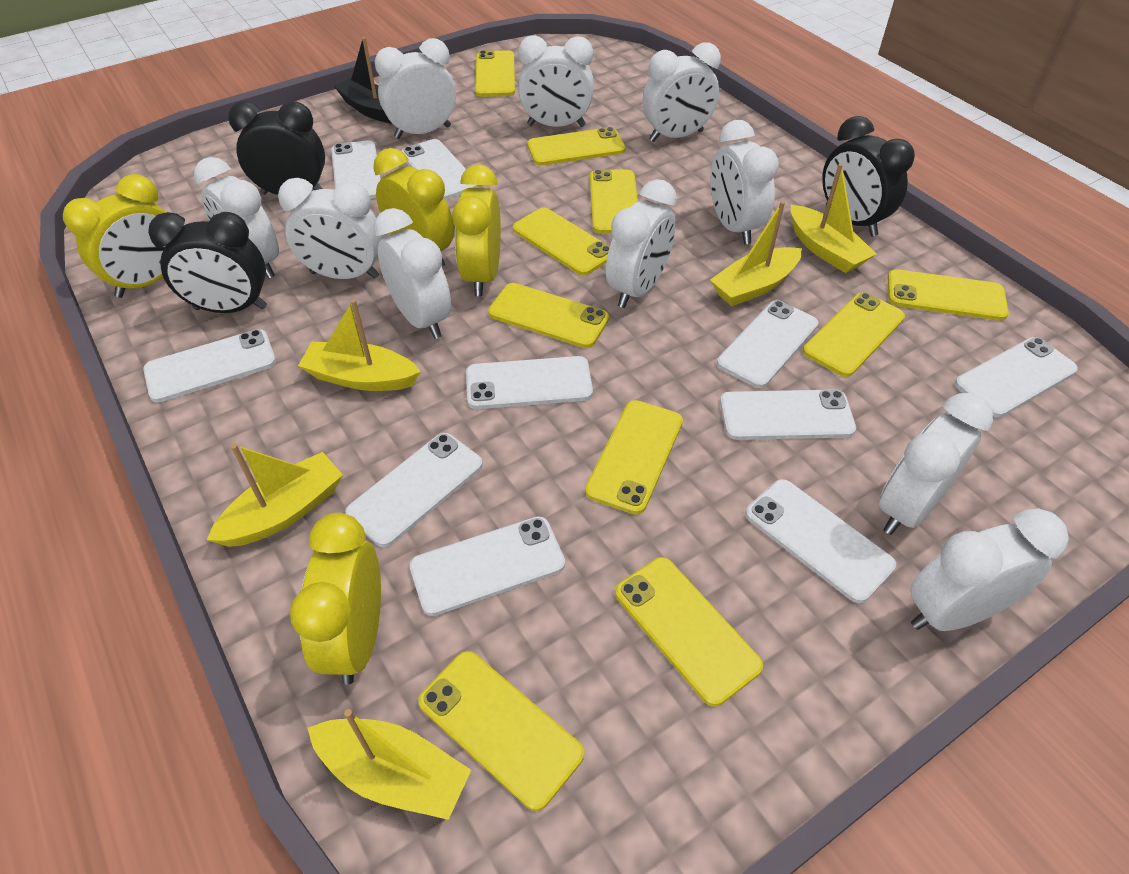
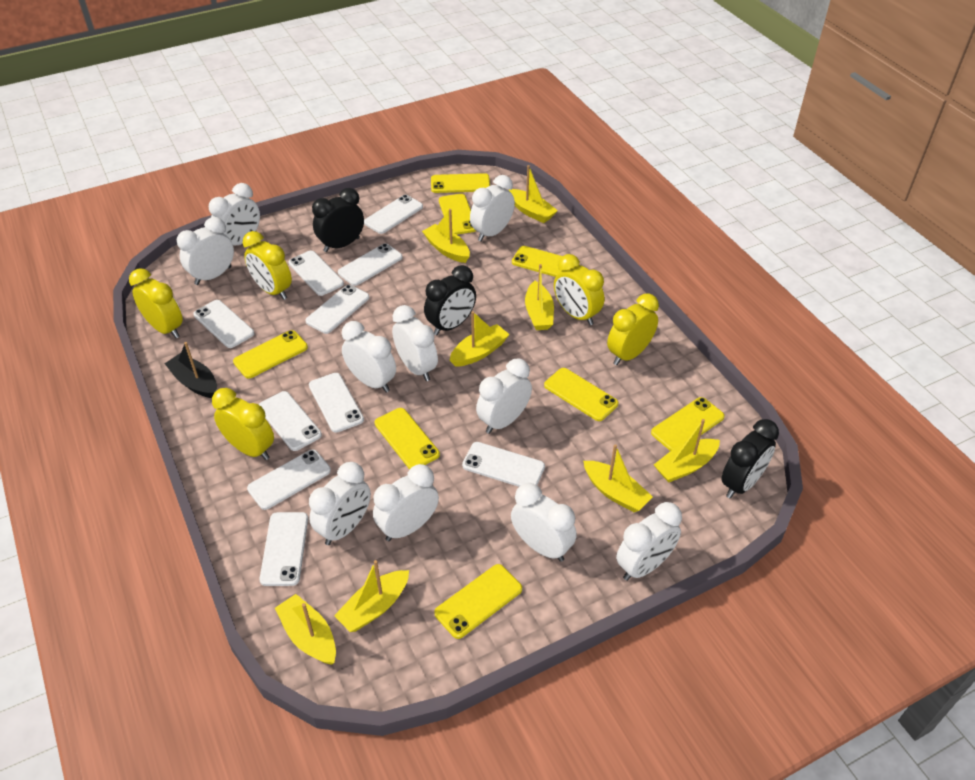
yellow boat: [207,444,343,547] [298,299,421,391] [308,709,471,820] [710,201,802,306] [791,163,877,273] = 5 -> [275,594,336,665] [334,560,409,632] [422,209,470,263] [450,311,510,367] [509,165,558,223] [525,264,554,330] [583,444,653,512] [654,419,720,482] = 8
yellow clock: [63,174,166,298] [290,512,381,685] [373,148,454,267] [452,164,501,296] = 4 -> [129,268,183,338] [212,388,274,460] [243,231,292,300] [554,254,604,325] [607,293,659,365] = 5
yellow phone: [418,651,584,811] [475,50,515,97] [488,283,609,348] [513,207,610,276] [527,127,626,166] [585,400,683,515] [590,169,638,234] [615,557,763,707] [803,292,905,377] [888,269,1009,321] = 10 -> [233,330,308,379] [374,408,440,469] [431,173,490,193] [434,564,522,639] [439,194,476,235] [512,246,579,277] [544,368,618,421] [651,397,725,451] = 8

